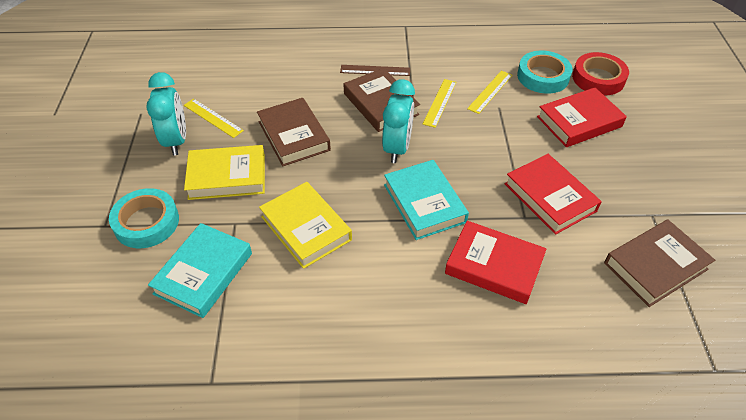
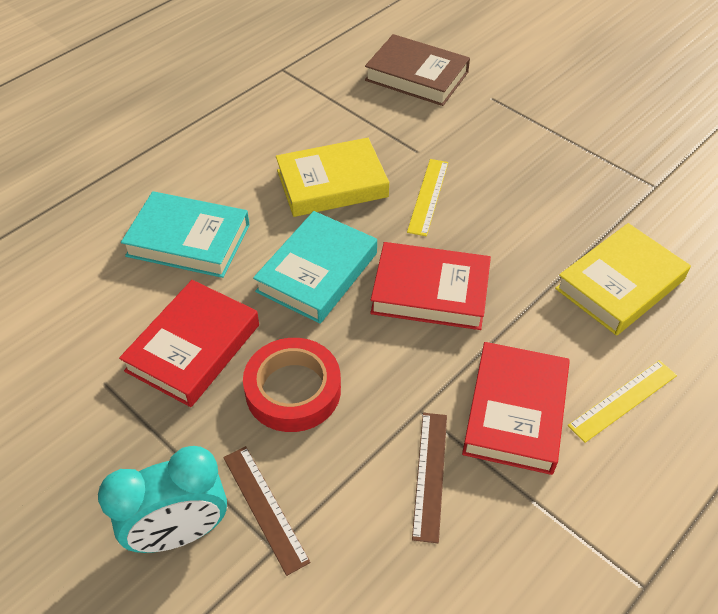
brown book: [257,98,331,166] [344,68,420,132] [604,220,715,307] = 3 -> [365,34,470,106] = 1
brown ruler: [340,65,410,76] = 1 -> [223,446,311,576] [412,413,447,543] = 2
turquoise clock: [146,72,186,156] [382,79,415,163] = 2 -> [98,446,227,553] = 1
turquoise tape: [109,188,179,248] [517,51,572,94] = 2 -> none = 0
yellow ruler: [184,99,244,138] [423,79,456,128] [467,71,512,114] = 3 -> [407,159,448,236] [568,360,677,443] = 2

